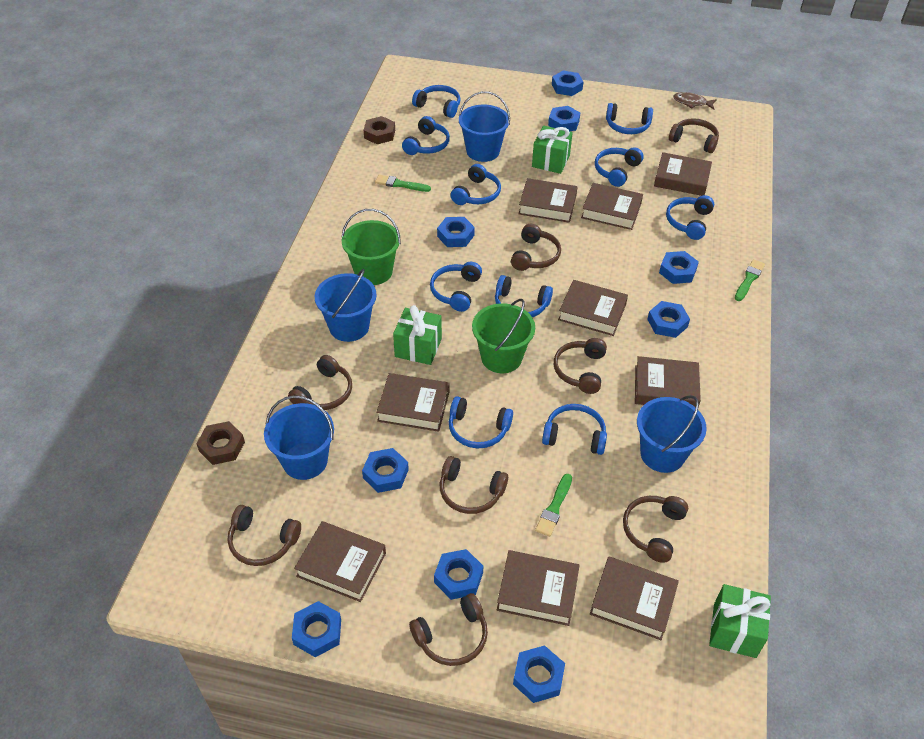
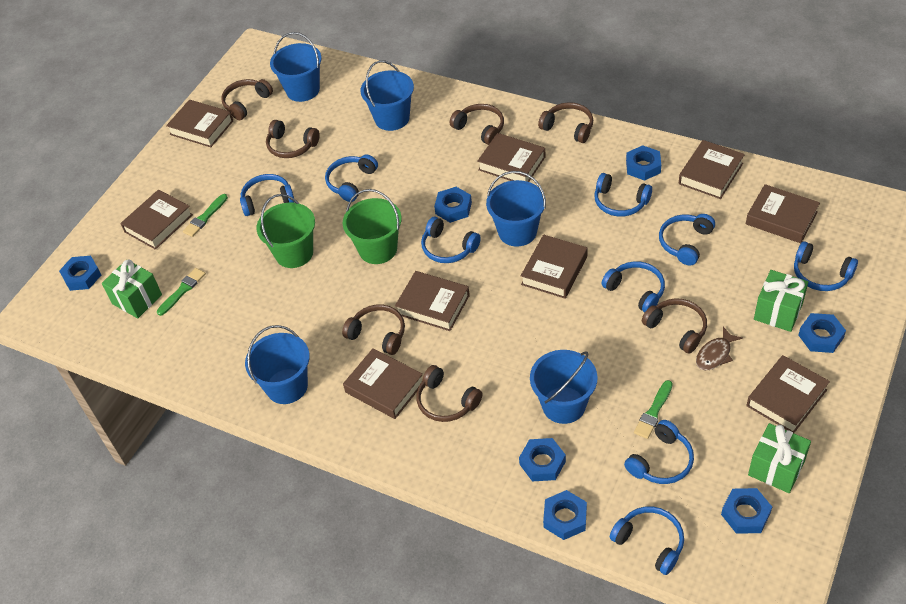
blue bucket: [264,395,334,480] [315,269,376,342] [459,91,510,162] [637,395,707,473] = 4 -> [245,325,310,404] [270,32,322,102] [361,60,414,131] [486,171,546,246] [530,350,598,424] = 5
blue headphones: [402,116,450,155] [412,85,461,118] [430,261,482,312] [449,396,513,448] [451,164,501,205] [495,275,553,317] [542,404,607,455] [595,147,644,187] [606,103,653,134] [666,195,714,240] = 10 -> [240,174,294,216] [325,154,378,202] [421,217,481,263] [594,173,652,217] [602,261,665,313] [610,506,684,575] [624,420,694,484] [659,214,715,266] [794,241,858,291] = 9
blue nut: [292,601,341,657] [362,448,409,493] [434,549,483,600] [437,217,475,247] [513,645,565,703] [548,106,580,131] [552,70,583,96] [647,301,690,338] [659,251,699,284] = 9 -> [59,256,101,291] [434,187,472,223] [519,438,566,481] [543,490,587,540] [626,145,661,181] [721,488,772,534] [799,313,846,353] = 7
brown headphones: [228,505,301,566] [288,355,352,410] [409,593,488,666] [440,456,508,514] [511,224,561,271] [554,338,607,394] [623,496,688,563] [669,118,719,153] = 8 -> [221,79,273,120] [266,120,320,158] [342,305,405,355] [416,365,483,422] [450,104,504,145] [538,102,593,143] [642,298,707,354] = 7
brown nut: [196,421,245,465] [364,116,395,144] = 2 -> none = 0

